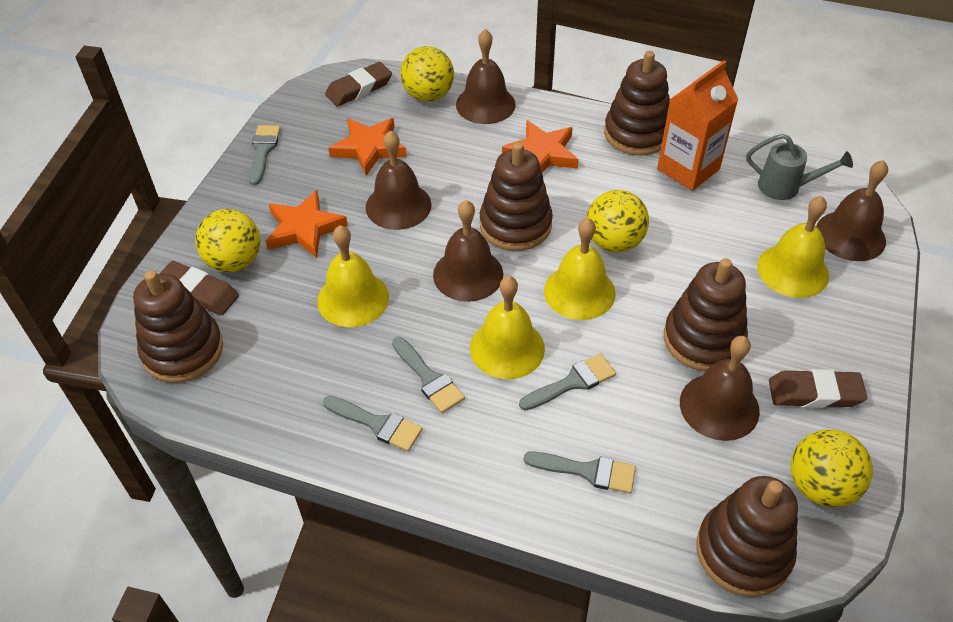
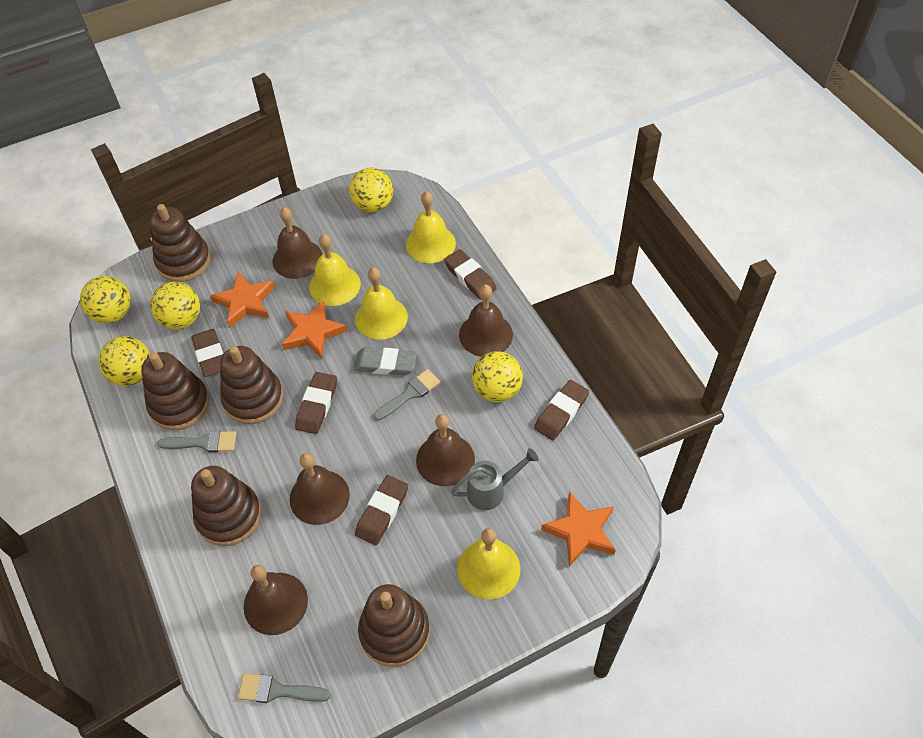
brown eraser: [159,261,239,315] [325,62,392,107] [769,369,867,408] = 3 -> [191,329,223,377] [295,372,337,434] [355,475,408,545] [444,249,497,299] [534,380,589,440] = 5
grey brush: [249,125,280,185] [323,396,423,451] [392,337,465,413] [519,354,616,411] [524,452,636,493] = 5 -> [157,431,236,453] [238,673,330,703] [374,369,440,421] = 3
grey eraser: none = 0 -> [353,347,417,375] = 1
orange carton: [657,60,738,191] = 1 -> none = 0
yellow ball: [195,209,261,272] [400,46,454,102] [586,190,649,253] [791,430,873,507] = 4 -> [80,276,131,324] [98,336,150,386] [150,282,200,330] [349,168,393,212] [472,351,523,402] = 5

